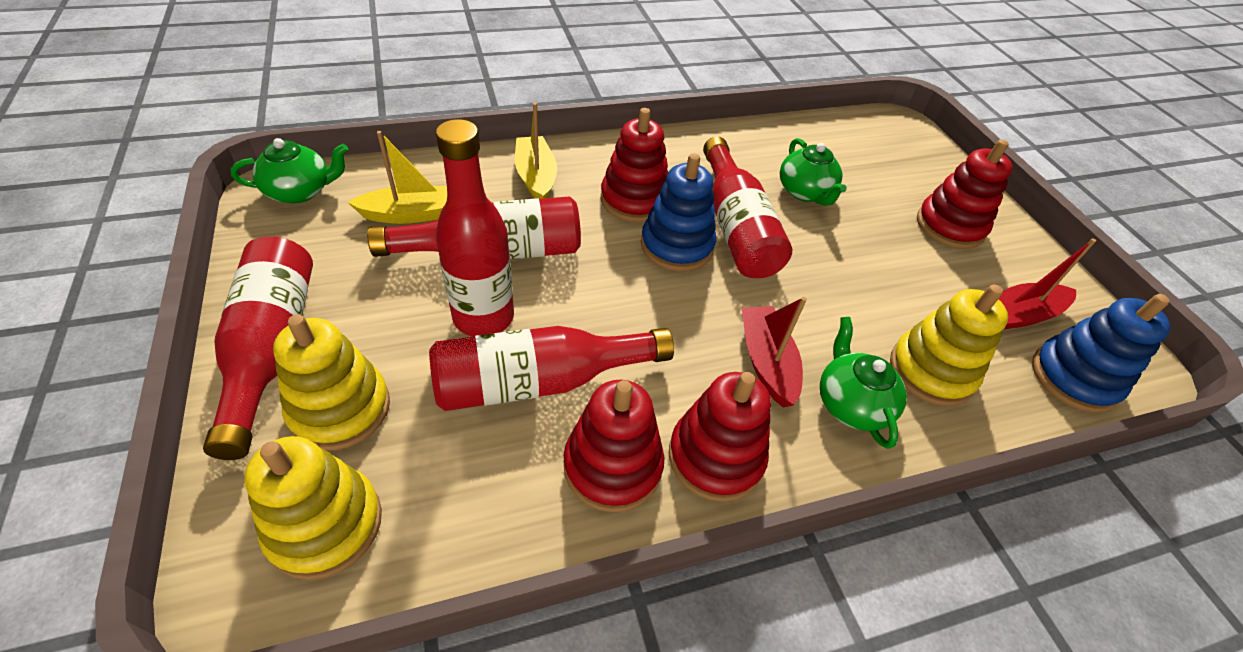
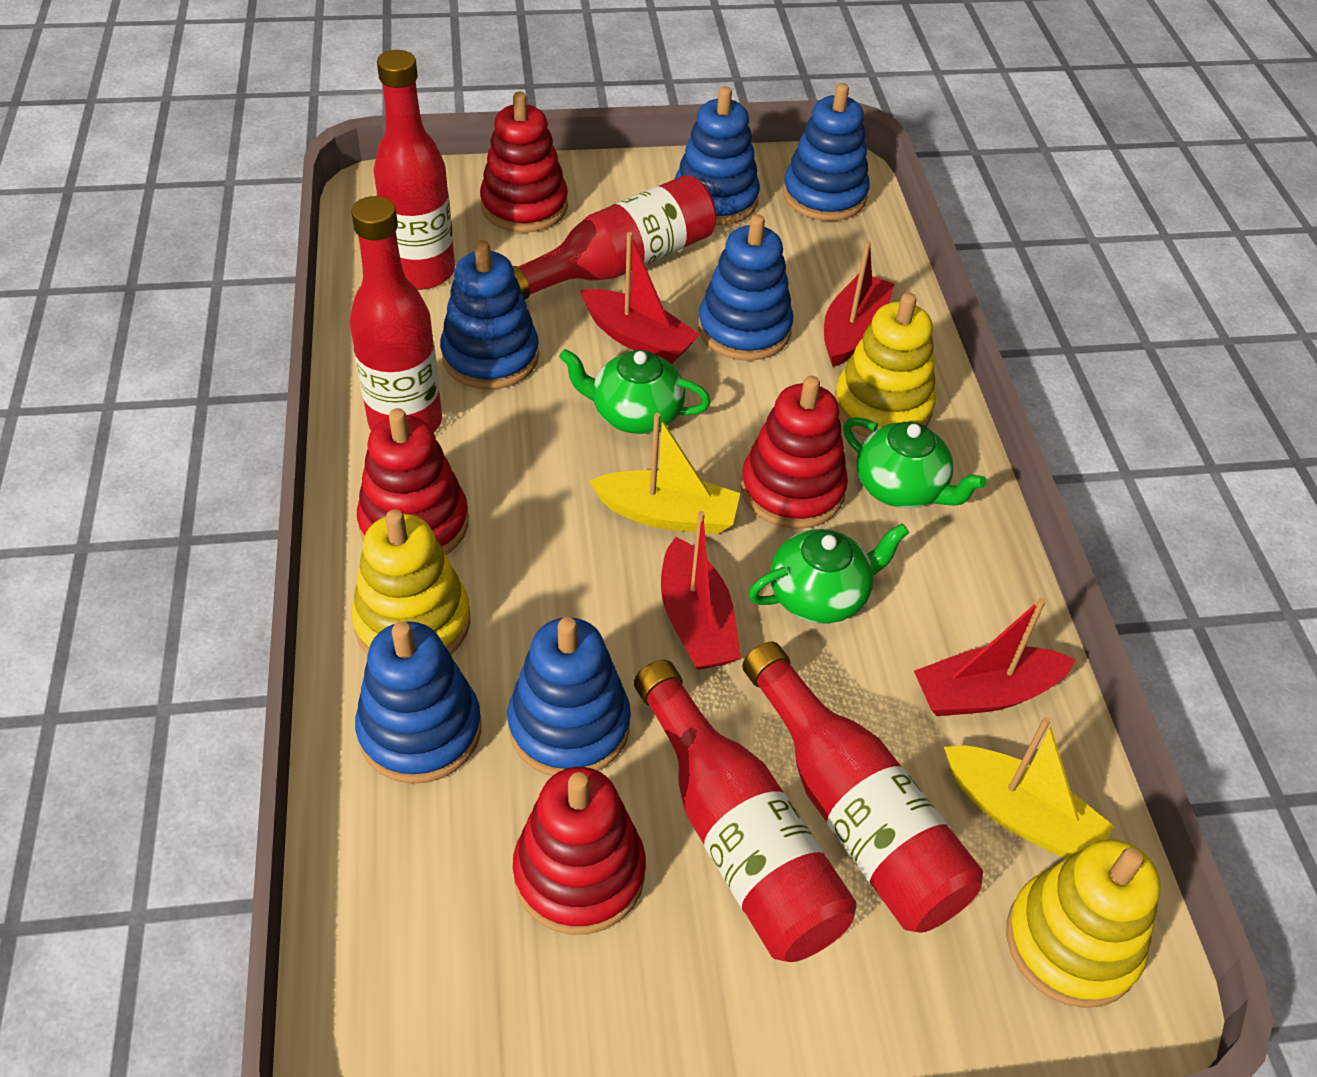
blue stacking toy: [641,153,716,271] [1032,294,1171,413] = 2 -> [355,621,481,784] [440,240,539,390] [507,617,631,776] [675,86,760,225] [698,214,793,361] [783,83,870,221] = 6
red boat: [742,297,807,407] [999,238,1096,330] = 2 -> [581,232,700,364] [661,511,741,670] [824,241,894,367] [914,597,1075,716] = 4

